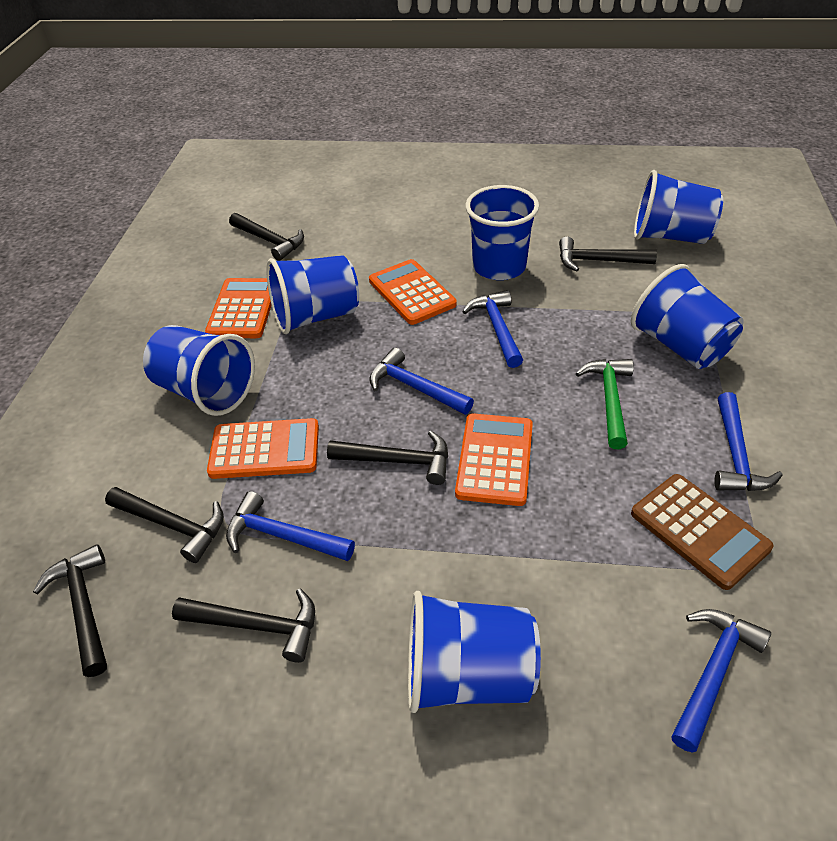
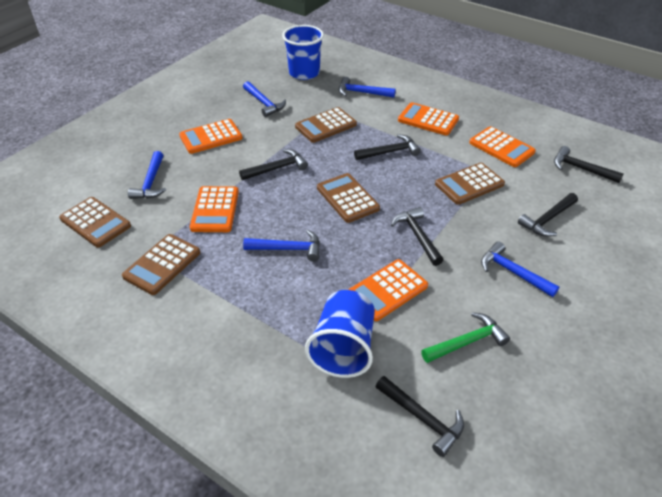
blue cup: [143,325,255,416] [266,255,359,334] [408,591,541,713] [465,185,539,280] [631,264,744,369] [634,170,723,244] = 6 -> [282,25,324,80] [305,290,375,378] = 2
brown calculator: [631,474,774,590] = 1 -> [59,197,131,248] [122,234,200,295] [295,107,357,143] [317,173,380,223] [435,163,505,205] = 5
orange calculator: [205,278,272,338] [207,418,319,479] [369,259,457,325] [455,413,533,506] = 4 -> [179,119,243,154] [190,186,239,232] [348,259,428,321] [398,102,459,136] [469,126,536,167] = 5

